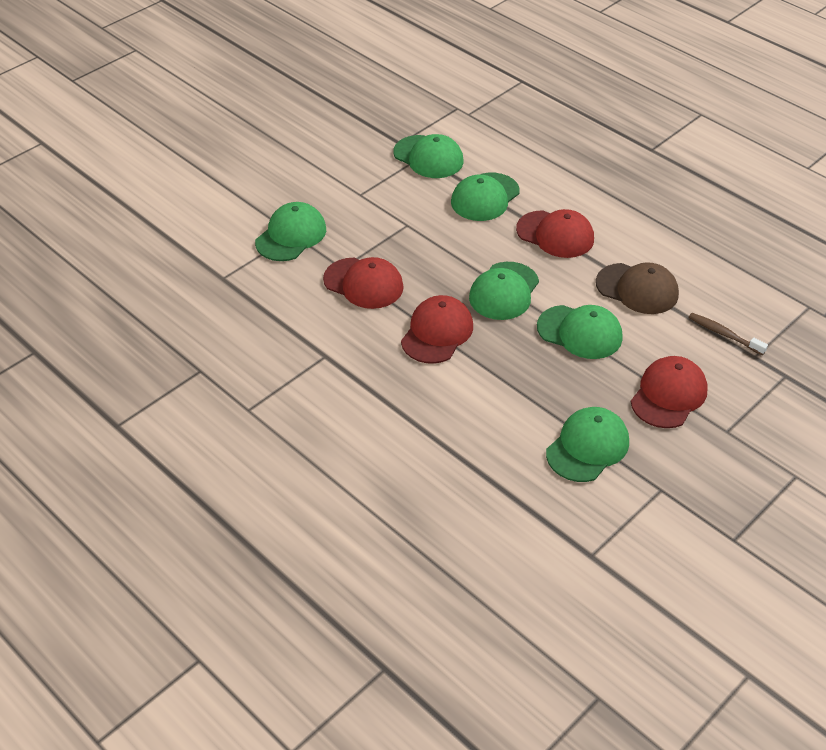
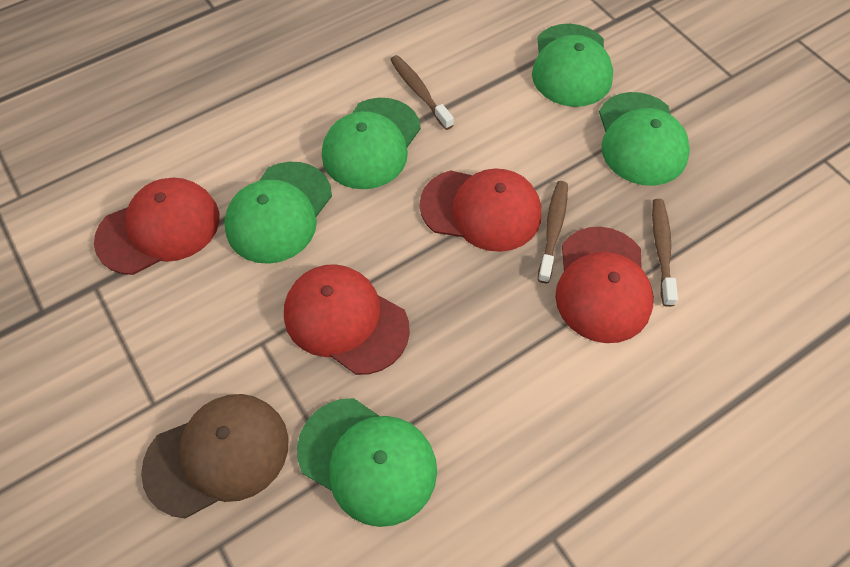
brown toothbrush: [688,313,768,355] = 1 -> [390,55,454,130] [538,181,568,283] [652,199,678,307] = 3
green cap: [255,202,326,261] [393,134,463,178] [451,173,520,221] [469,262,539,320] [537,305,622,359] [546,407,629,482] = 6 -> [224,162,332,264] [297,398,437,527] [322,98,421,189] [532,24,613,107] [599,92,690,186] = 5

